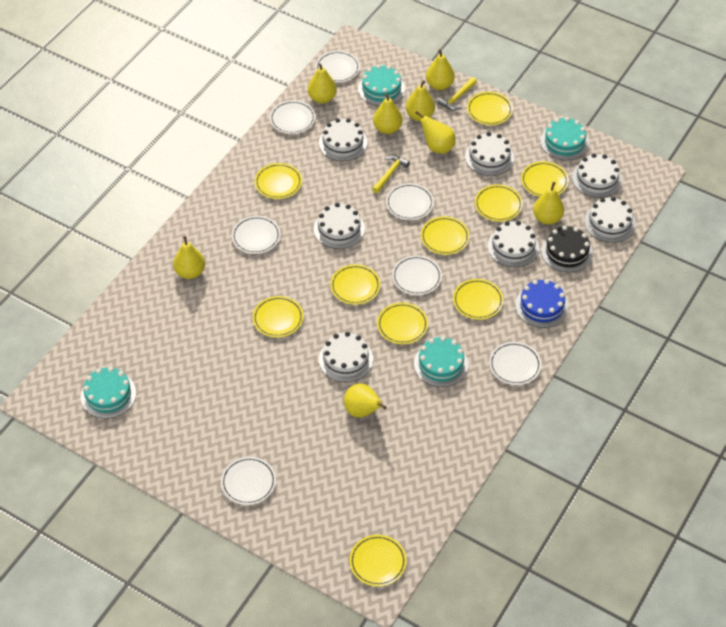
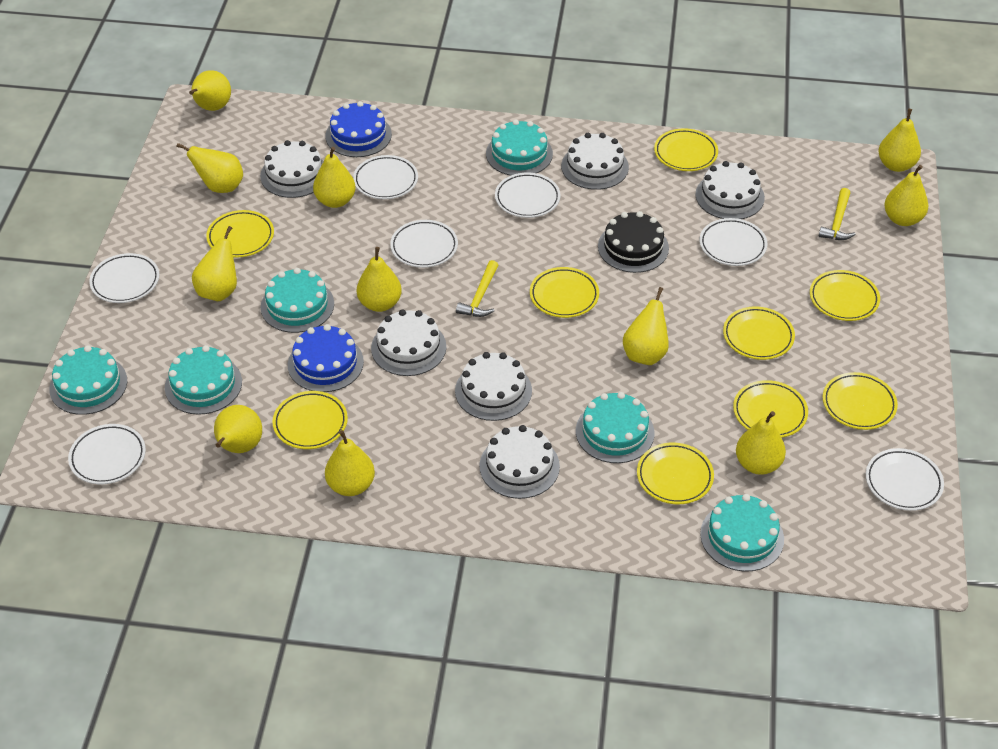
blue cake: [515,279,569,328] = 1 -> [288,324,364,392] [325,101,392,157] = 2
turquoise cake: [81,367,136,419] [358,65,405,106] [414,336,468,387] [540,117,589,160] = 4 -> [49,345,127,415] [165,345,242,415] [261,268,334,333] [486,120,553,176] [576,392,655,463] [700,494,784,572] = 6
white cake: [314,203,365,249] [319,118,367,161] [319,332,373,382] [465,132,514,176] [488,221,539,267] [572,153,622,198] [584,197,636,243] = 7 -> [260,140,324,198] [371,309,446,376] [455,352,532,421] [479,425,560,499] [561,133,629,190] [695,161,765,219] = 6
yellow pear: [173,236,205,279] [308,63,337,103] [344,383,387,418] [373,94,403,134] [406,80,435,121] [416,111,456,154] [426,49,455,90] [533,182,564,224] = 8 -> [176,143,243,193] [189,70,231,111] [192,226,237,301] [214,405,262,453] [313,147,356,208] [325,430,375,496] [357,247,402,312] [623,287,669,365] [736,411,786,475] [878,109,921,172] [884,165,928,226] = 11
yellow plate: [253,296,303,337] [255,163,302,199] [330,264,380,305] [350,535,407,587] [377,303,428,344] [421,217,470,255] [453,279,504,320] [467,92,513,125] [475,185,523,222] [521,161,569,197] = 10 -> [206,210,274,258] [272,391,348,449] [530,267,599,318] [637,443,714,504] [654,128,718,171] [723,307,795,360] [733,380,808,438] [810,270,880,321] [823,372,898,430] = 9

